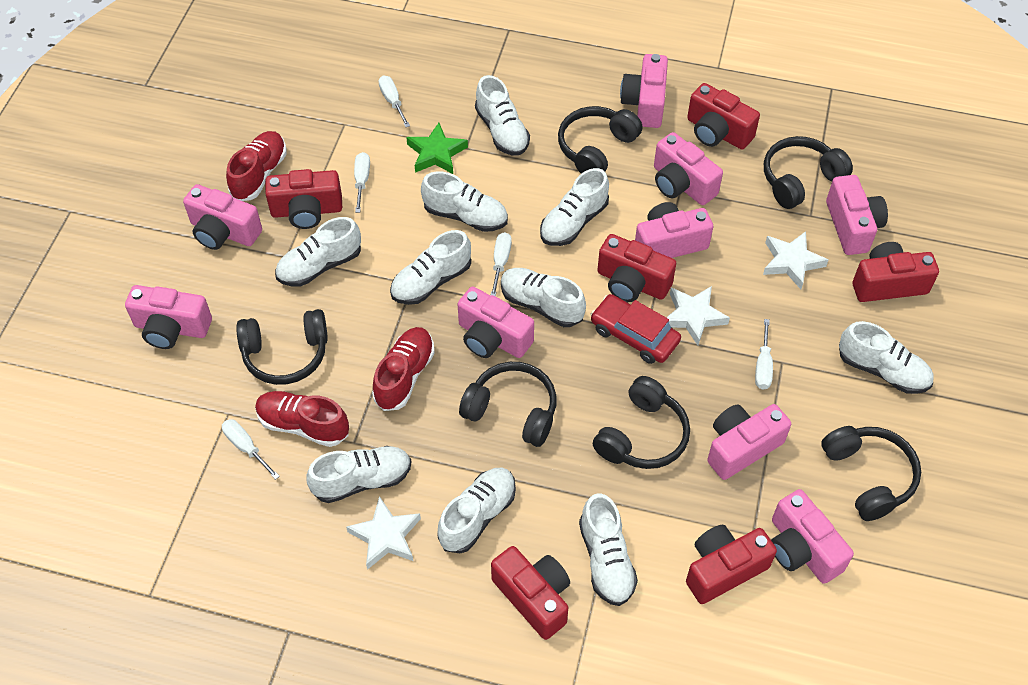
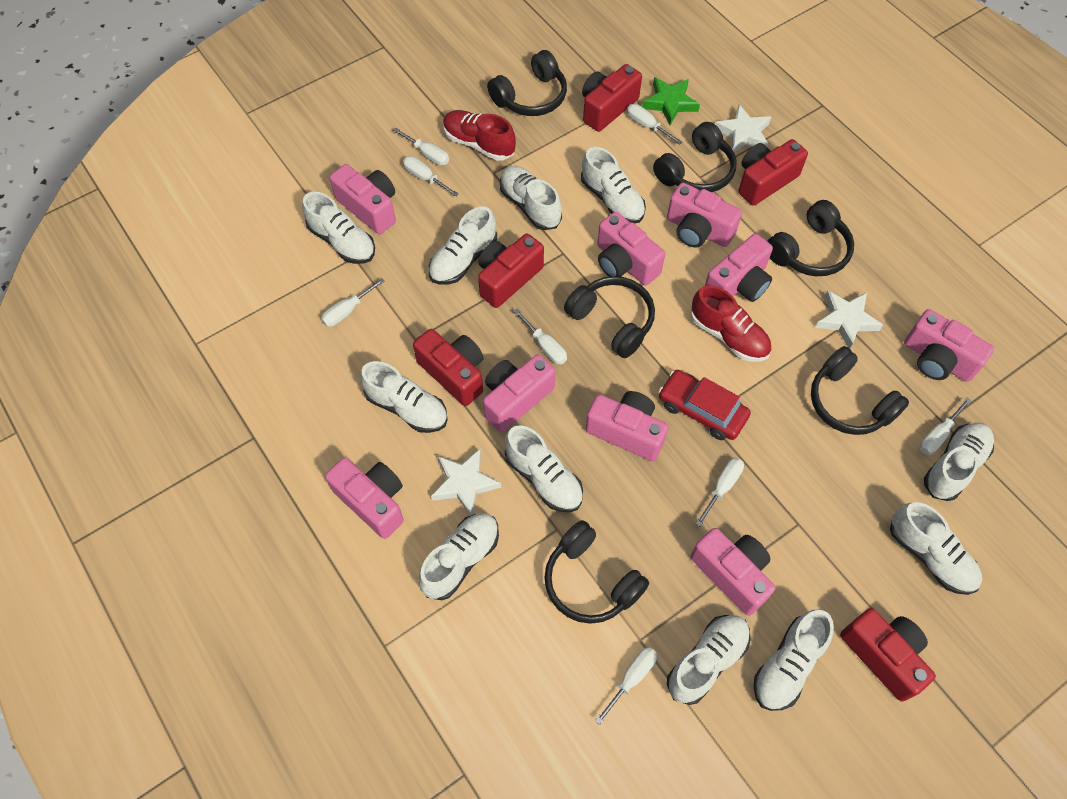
red camera: [265,169,342,229] [491,546,570,640] [597,234,676,302] [686,525,777,604] [687,83,760,149] [853,242,939,302] = 6 -> [413,329,484,406] [478,234,544,308] [582,64,642,132] [738,139,808,206] [840,608,936,702] = 5
red shoe: [226,131,286,201] [255,391,349,447] [372,327,435,411] = 3 -> [443,110,516,161] [691,285,771,362] = 2
white screwdriver: [222,419,280,480] [354,152,370,213] [378,75,410,127] [491,232,512,296] [755,319,773,390] = 5 -> [321,278,385,327] [393,128,449,165] [403,156,459,197] [514,309,567,365] [595,647,657,725] [627,104,682,145] [695,458,744,526] [919,397,972,455] = 8
white shoe: [275,217,361,287] [306,446,411,503] [390,230,471,305] [421,171,508,232] [438,468,516,553] [475,75,530,156] [501,268,586,327] [540,168,609,246] [579,493,638,606] [839,321,934,394] = 10 -> [302,192,375,264] [360,361,448,433] [418,513,499,600] [428,207,497,284] [500,166,562,230] [505,425,583,512] [581,147,646,224] [667,615,751,705] [754,610,834,711] [890,502,982,595] [924,423,994,501] = 11

